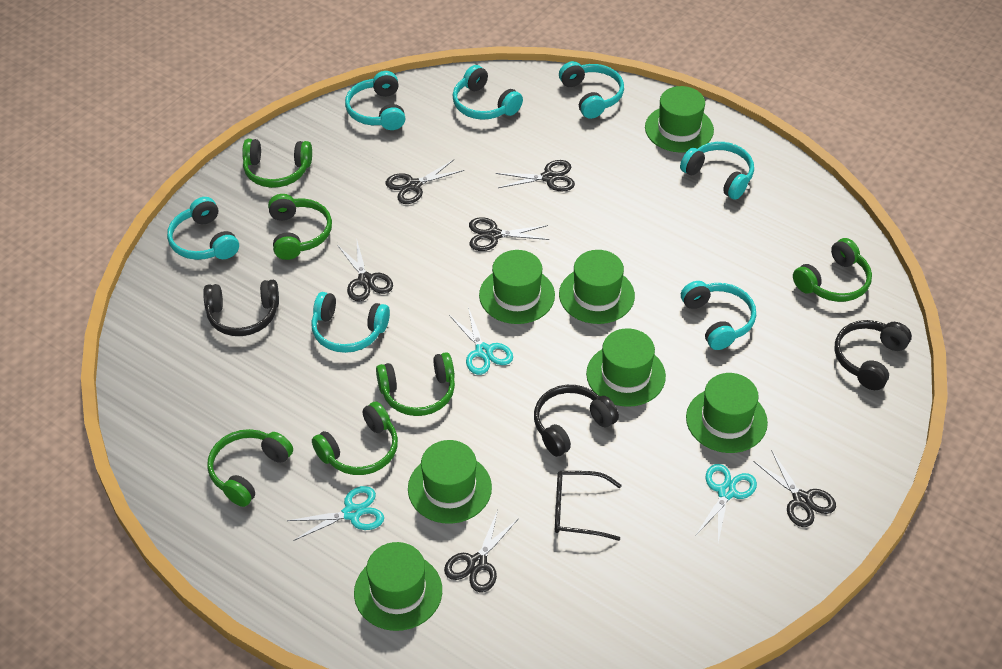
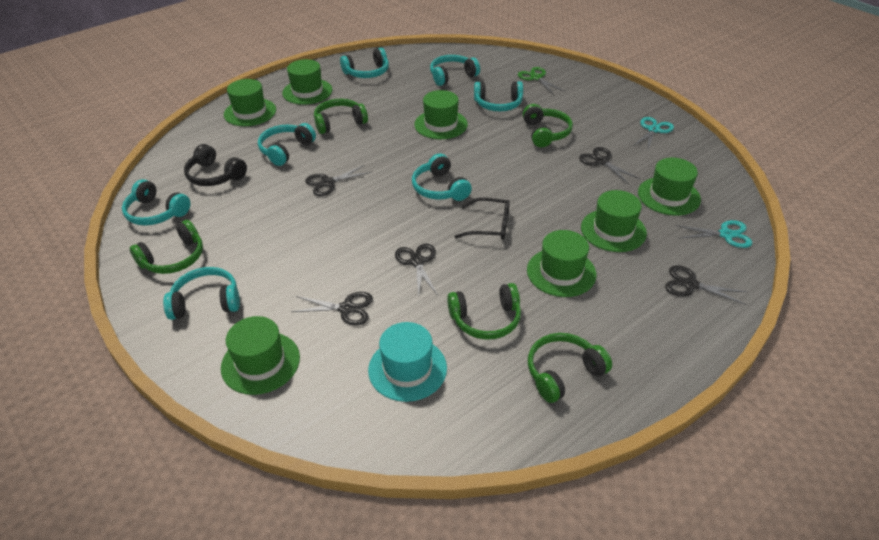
black headphones: [203,280,279,336] [534,385,619,457] [835,320,912,390] = 3 -> [184,144,247,186] = 1
black scissors: [337,241,393,302] [386,160,464,204] [444,510,519,592] [469,217,549,251] [496,160,575,191] [753,450,836,527] = 6 -> [291,292,373,326] [305,164,372,196] [395,243,438,298] [579,147,640,184] [665,265,748,305] = 5
green headphones: [207,429,293,507] [242,139,312,188] [268,194,332,260] [312,401,398,475] [376,352,455,416] [793,238,872,302] = 6 -> [130,220,203,274] [314,99,368,134] [447,283,521,340] [523,104,573,147] [528,333,612,403] = 5
green scissors: none = 0 -> [518,67,564,94] = 1
turquoise hat: none = 0 -> [368,322,447,402] = 1
turquoise scissors: [287,486,384,541] [449,307,513,375] [695,464,757,542] = 3 -> [633,117,674,149] [675,220,752,248] = 2

